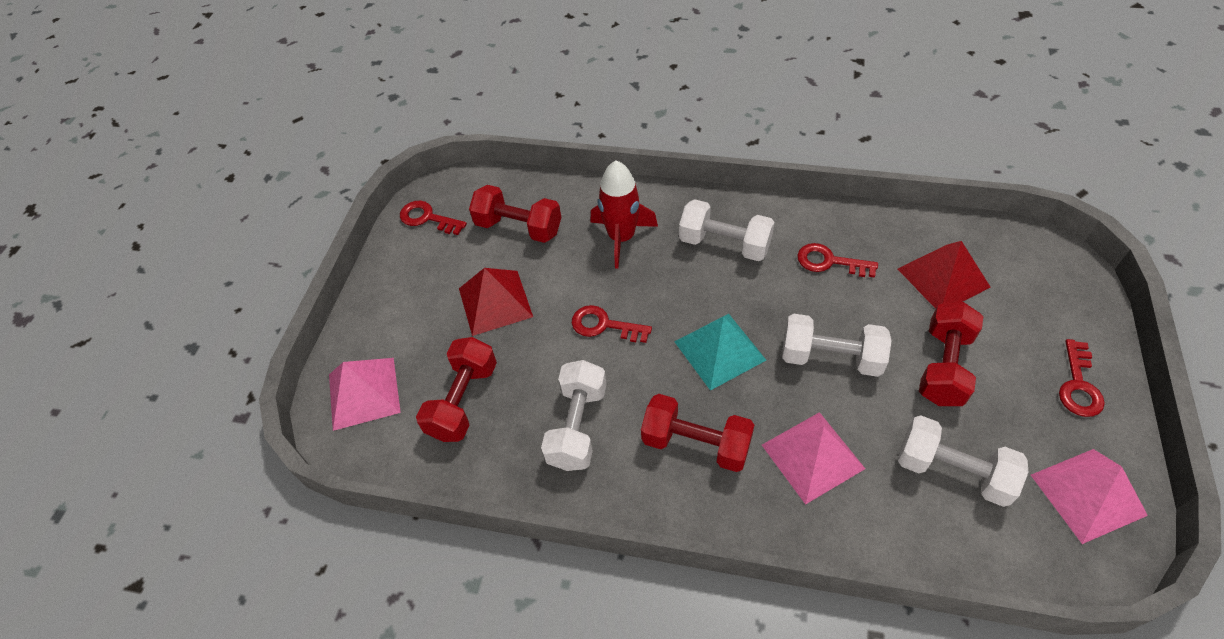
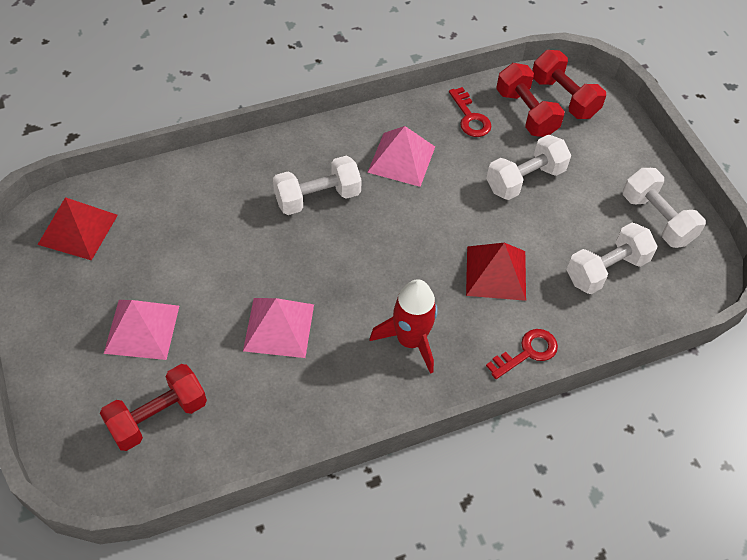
red dumbbell: [416,337,497,442] [469,185,561,243] [641,394,754,472] [919,302,983,406] = 4 -> [100,364,207,451] [496,63,565,137] [532,50,606,119] = 3
red key: [400,201,467,235] [572,305,652,343] [797,243,878,278] [1059,339,1105,417] = 4 -> [449,87,491,137] [486,329,558,379] = 2
turquoise pyramid: [674,314,766,391] = 1 -> none = 0

